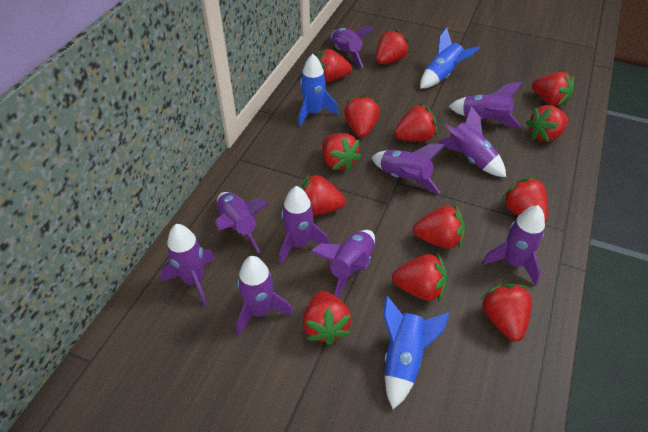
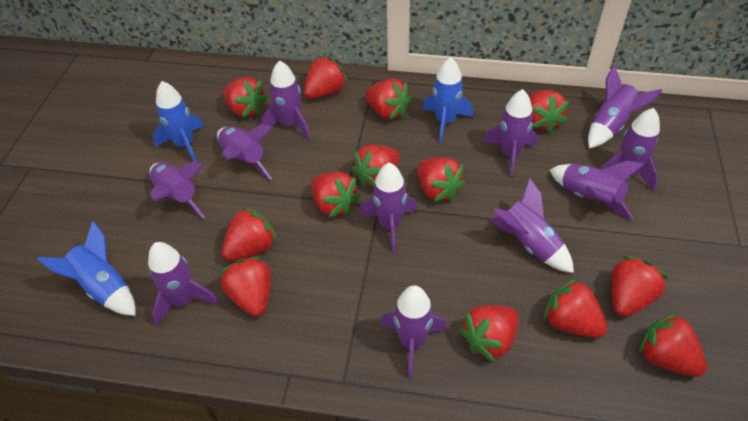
purple rocket: [160,224,215,306] [215,192,269,253] [236,256,294,336] [279,186,329,265] [310,230,375,298] [331,26,374,68] [372,144,445,194] [438,106,506,177] [449,82,523,128] [482,205,545,286] = 10 -> [148,242,219,327] [149,161,205,219] [217,124,273,180] [261,60,311,139] [360,163,417,252] [381,285,447,378] [483,89,538,177] [488,179,574,273] [550,161,645,220] [588,65,662,149] [601,108,660,191] = 11

